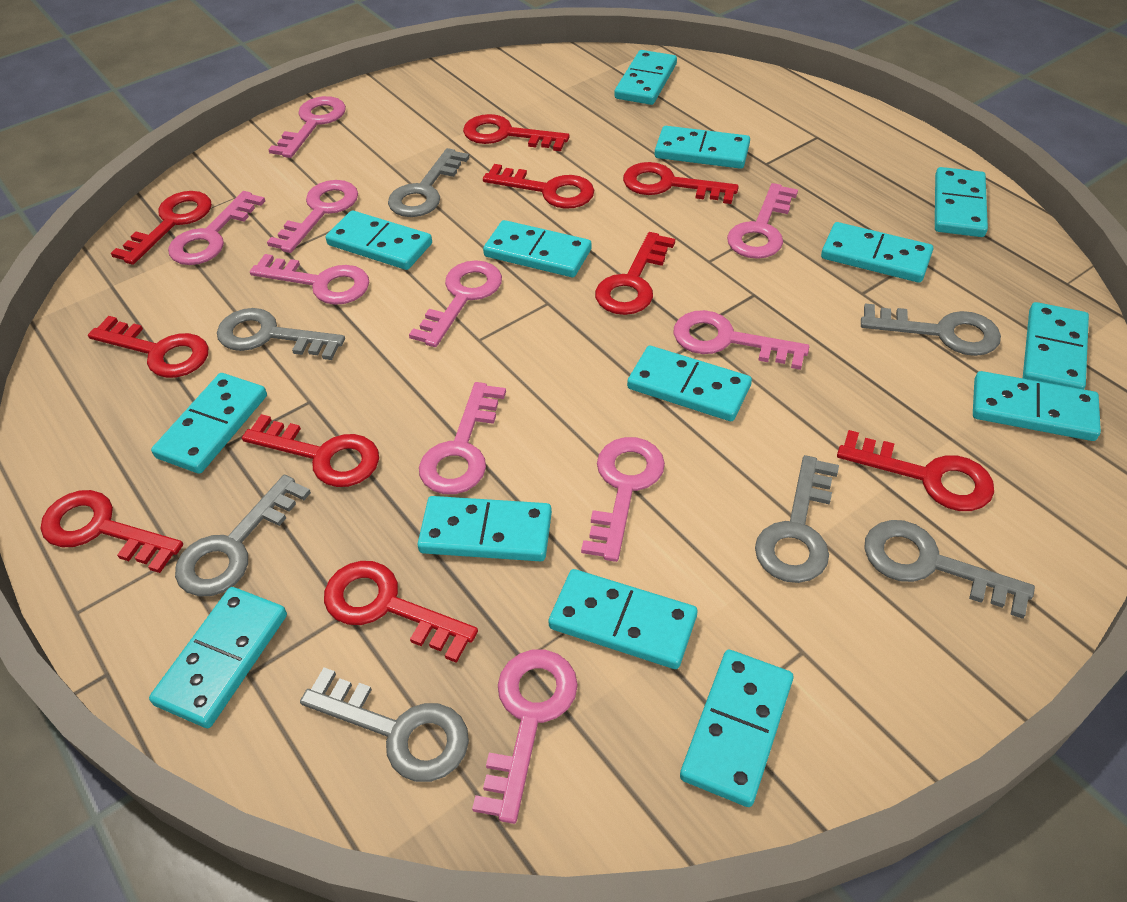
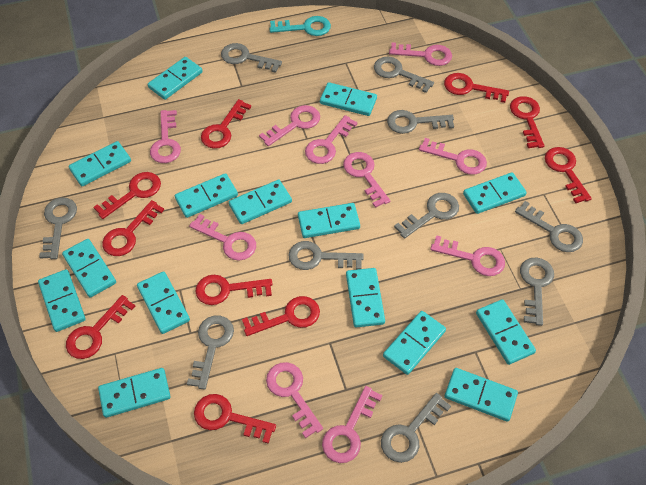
grey key: [175,475,311,596] [217,308,345,360] [300,667,469,782] [388,148,469,217] [755,455,839,583] [861,303,1001,356] [864,520,1035,619] = 7 -> [39,197,77,259] [187,315,234,390] [221,43,282,73] [288,241,364,270] [374,56,434,93] [381,393,451,463] [387,110,454,134] [394,193,459,239] [515,201,583,252] [520,258,554,326] = 10
turquoise domino: [149,587,287,728] [151,373,267,474] [326,210,432,270] [417,496,552,561] [483,220,592,277] [548,569,697,669] [614,50,677,105] [627,346,752,421] [655,126,750,169] [680,650,793,807] [821,222,933,283] [935,167,988,237] [973,371,1101,441] [1023,302,1089,389] = 14 -> [38,269,86,332] [62,239,116,298] [69,141,131,186] [98,368,171,418] [137,271,190,334] [148,57,203,100] [175,173,238,218] [229,180,292,224] [298,203,360,238] [320,82,377,116] [346,268,385,327] [383,311,446,375] [445,368,518,422] [463,172,527,214] [476,299,536,365] = 15
turquoise key: none = 0 -> [269,16,331,36] = 1

